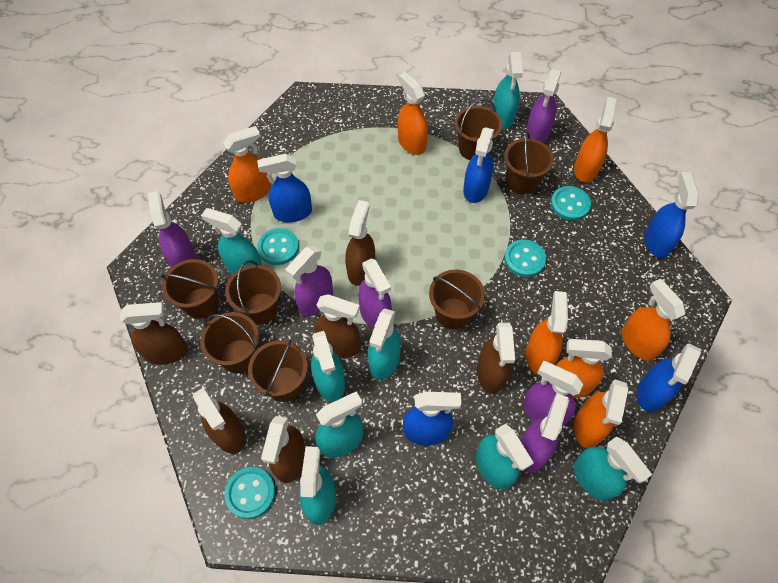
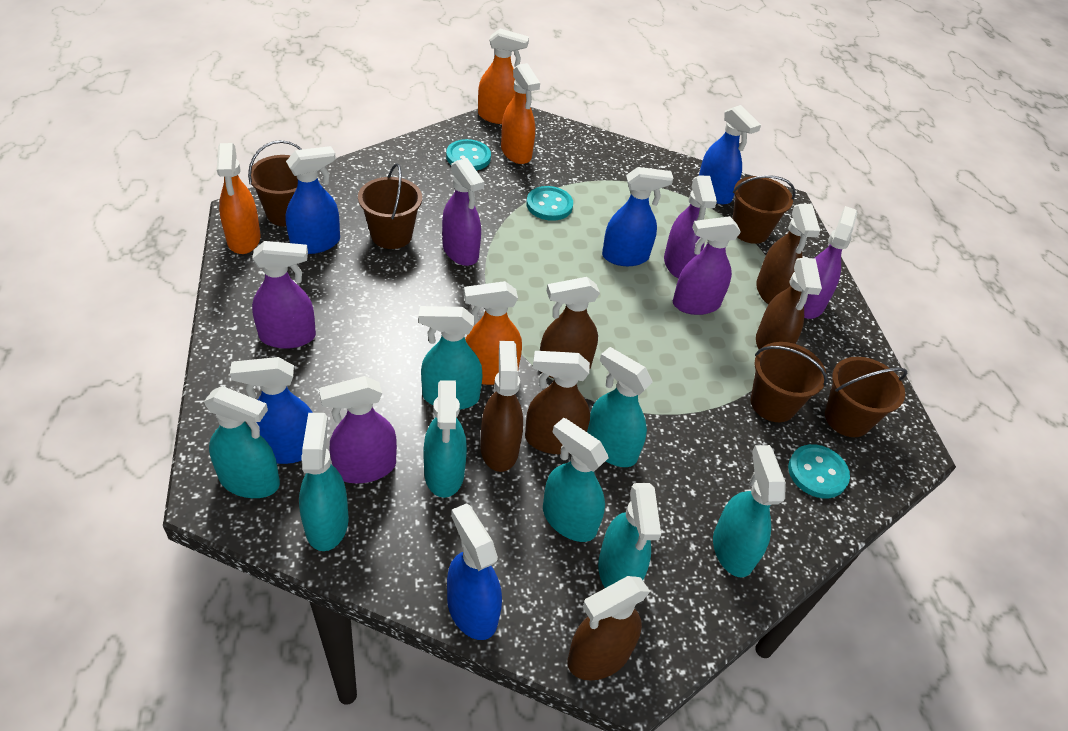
brown bucket: [161,259,219,319] [200,312,259,373] [225,260,281,325] [248,340,308,402] [429,270,485,329] [455,98,502,160] [504,131,554,195] = 7 -> [248,140,302,227] [358,164,422,249] [732,175,795,244] [751,342,828,422] [825,357,907,437] = 5
orange spray bottle: [223,126,271,203] [398,71,428,155] [526,291,568,375] [556,339,612,398] [574,97,617,183] [574,380,628,448] [622,279,685,361] = 7 -> [217,143,261,254] [464,281,522,385] [478,29,529,124] [501,63,540,164] = 4
turquoise button: [225,467,275,519] [257,228,299,265] [504,239,546,277] [551,186,591,221] = 4 -> [446,139,491,171] [526,186,573,221] [788,444,850,498] = 3

